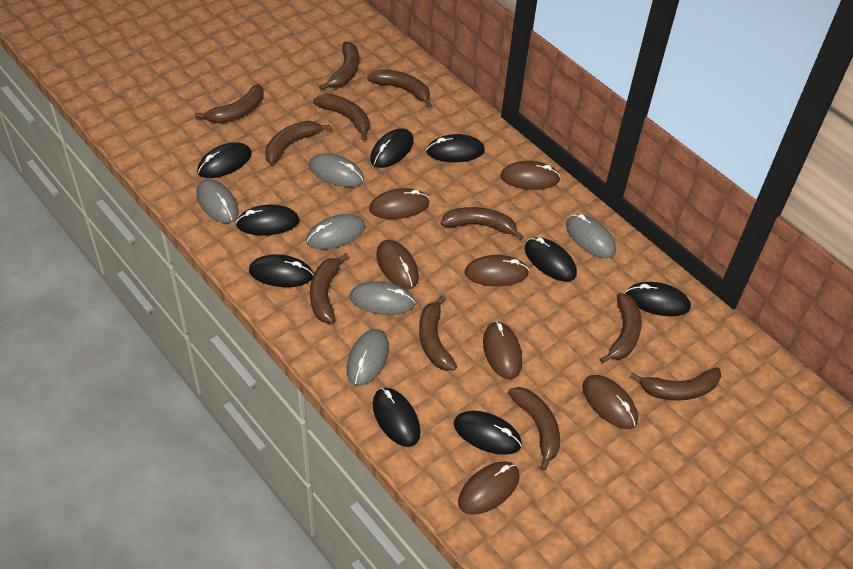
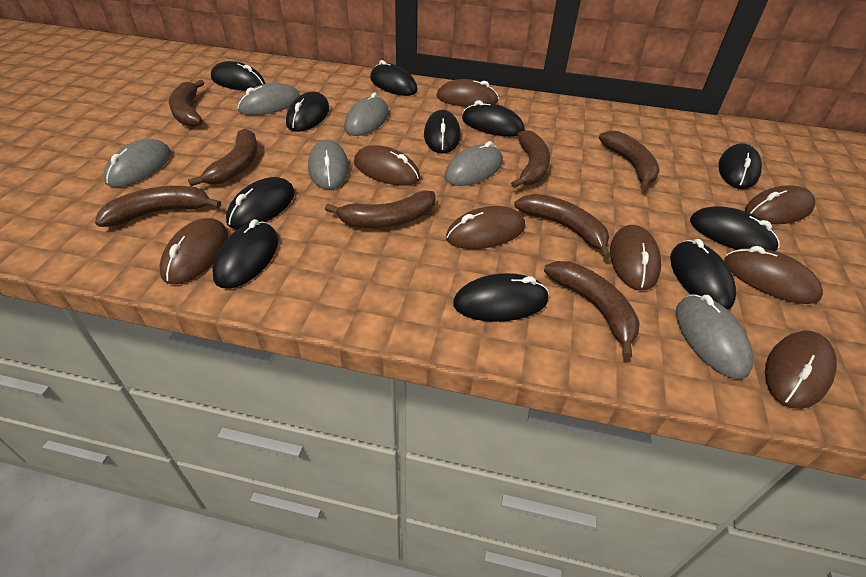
black mouse: [197,142,252,178] [236,205,300,236] [249,254,314,287] [370,128,414,168] [373,388,420,447] [426,134,485,162] [454,411,522,455] [525,237,577,281] [626,282,691,316] = 9 -> [211,61,265,91] [212,219,278,289] [226,177,295,229] [286,92,329,132] [370,60,418,96] [424,110,461,154] [453,273,549,322] [462,100,525,137] [670,239,736,310] [690,206,780,251] [718,143,762,189] = 11
brown banana: [195,84,264,123] [265,121,331,164] [310,253,349,324] [313,94,369,140] [319,42,359,90] [367,69,432,108] [419,295,457,371] [440,207,524,240] [508,387,560,471] [600,293,642,363] [630,367,721,400] = 11 -> [95,186,221,227] [169,79,204,127] [188,128,258,187] [325,190,436,228] [511,130,550,188] [514,194,611,259] [544,261,640,359] [599,131,660,190] = 8
brown mouse: [369,188,429,219] [376,240,419,289] [458,462,520,515] [464,255,529,287] [483,321,522,379] [500,161,561,190] [582,375,638,429] = 7 -> [160,218,228,284] [354,145,420,186] [437,79,499,107] [446,206,525,249] [610,225,661,290] [724,246,823,304] [745,185,815,224] [765,331,837,409] = 8

